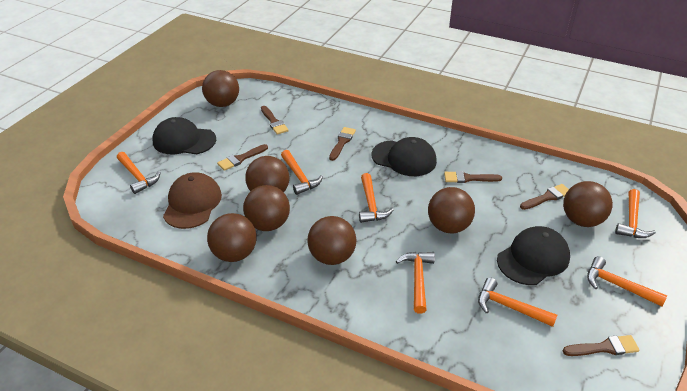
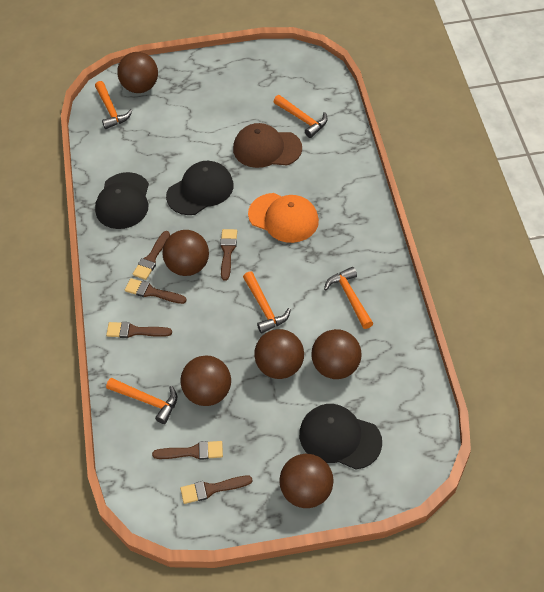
brown ball: [202,70,239,107] [207,213,257,262] [243,185,290,231] [245,156,289,192] [307,216,356,265] [428,187,475,233] [563,181,613,227] = 7 -> [117,52,158,93] [162,230,209,276] [181,355,231,406] [254,329,304,379] [279,454,333,508] [311,329,361,379] = 6
orange cap: none = 0 -> [248,193,319,243] = 1
orange hammer: [117,152,161,194] [281,150,323,195] [359,173,394,223] [396,252,435,314] [478,277,557,327] [587,256,667,307] [615,189,656,238] = 7 -> [95,81,132,129] [106,378,177,424] [243,271,291,334] [274,95,328,138] [324,267,373,329] = 5

